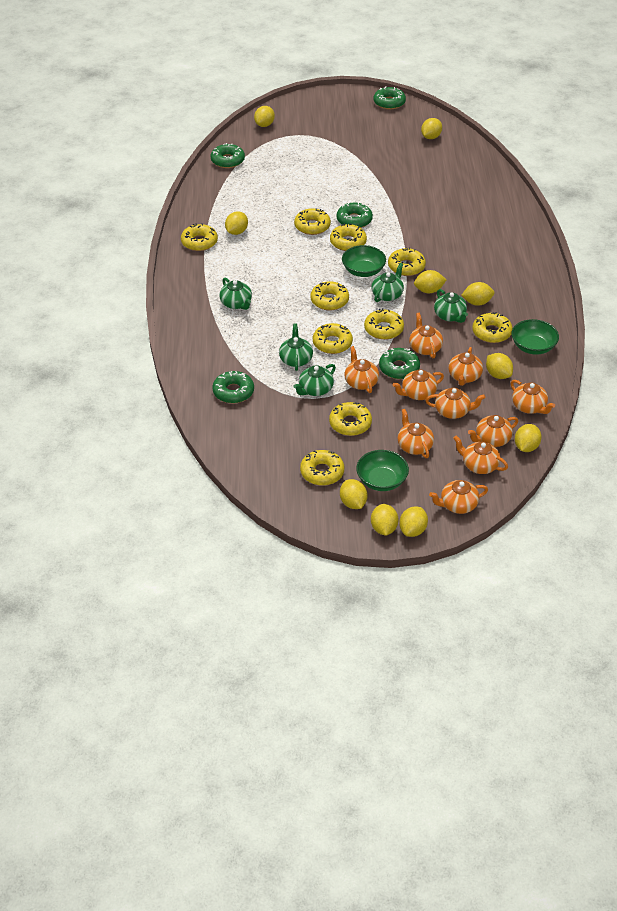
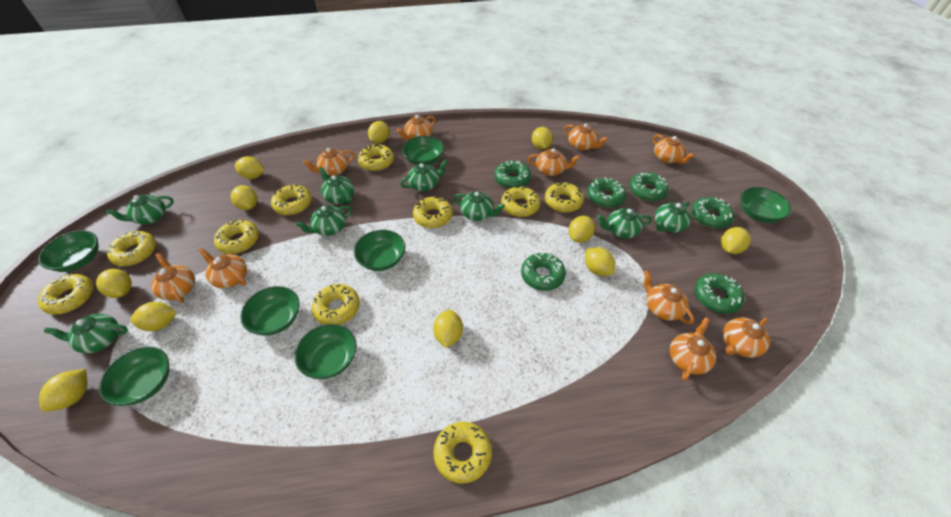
green bowl: [342,245,386,277] [356,450,409,491] [512,319,559,355] = 3 -> [39,230,99,272] [99,346,169,406] [240,286,300,336] [295,324,357,379] [354,230,405,271] [402,136,444,165] [740,187,791,223] = 7
green donut: [211,143,245,168] [212,371,254,403] [336,202,373,228] [374,86,406,109] [379,348,420,379] = 5 -> [494,161,531,189] [521,253,566,291] [587,178,626,208] [629,172,669,201] [691,197,734,229] [695,273,745,314] = 6
green teapot: [219,278,252,310] [279,323,313,371] [293,364,336,396] [371,263,404,302] [434,289,468,323] = 5 -> [44,314,128,354] [106,195,174,224] [295,205,352,236] [319,167,354,204] [400,159,448,191] [454,191,505,221] [598,208,652,239] [655,201,691,233] = 8
yellow lemon: [225,211,248,235] [254,106,275,127] [340,479,367,509] [371,504,398,536] [399,506,428,537] [414,270,446,293] [421,118,442,139] [461,282,494,306] [486,353,513,379] [515,424,542,452] = 10 -> [39,369,87,412] [96,269,132,298] [130,302,177,331] [231,185,257,210] [235,156,264,179] [368,121,390,143] [433,310,463,348] [532,127,553,150] [569,216,595,242] [585,247,615,276] [721,227,751,254] = 11

